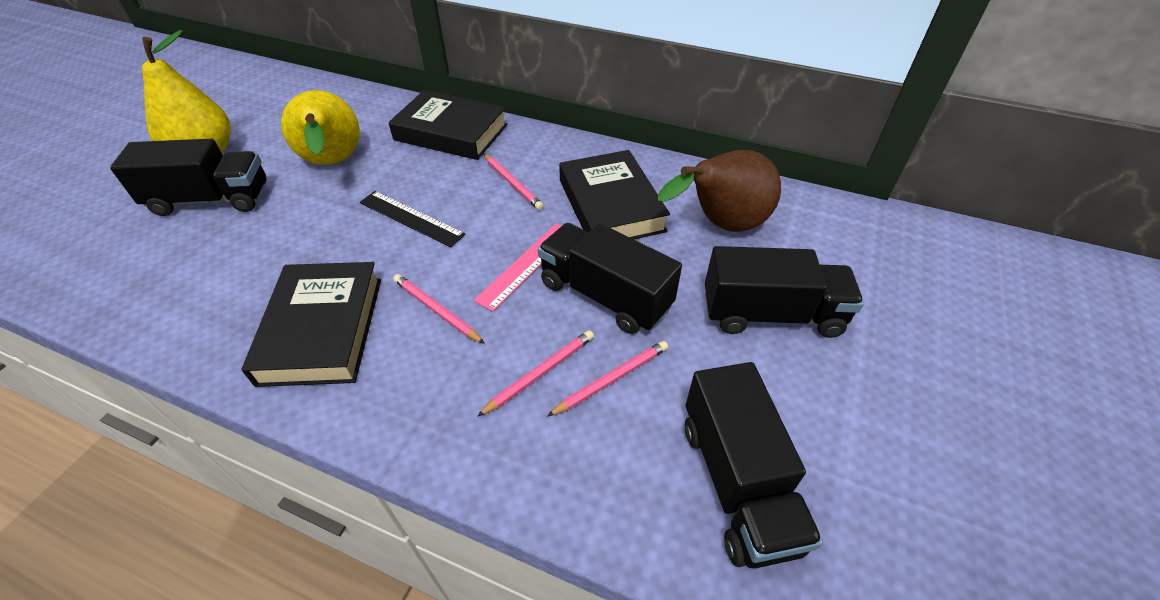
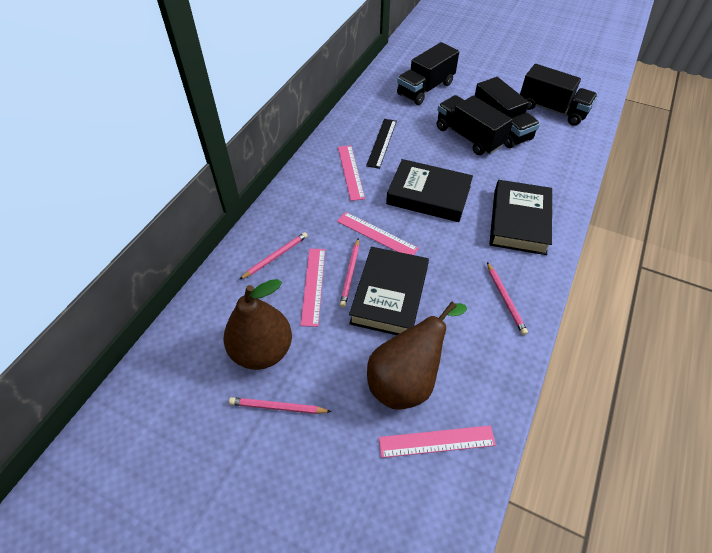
brown pear: [658,150,781,232] = 1 -> [223,279,292,370] [367,302,467,409] = 2
pink ruler: [474,223,562,312] = 1 -> [301,249,325,327] [337,212,419,255] [338,145,365,201] [379,425,496,458] = 4
yellow pear: [142,30,231,153] [281,90,360,165] = 2 -> none = 0

